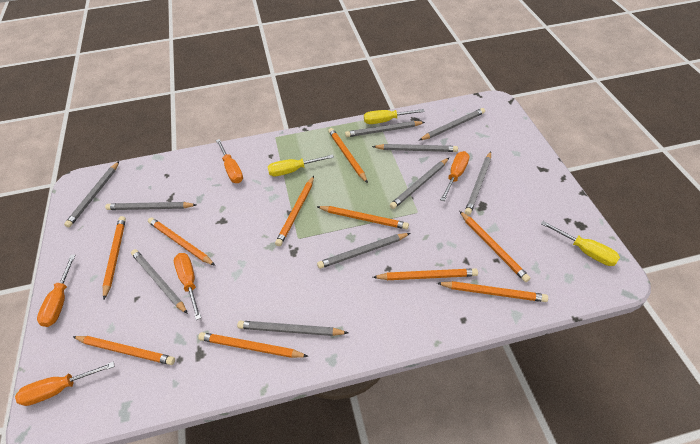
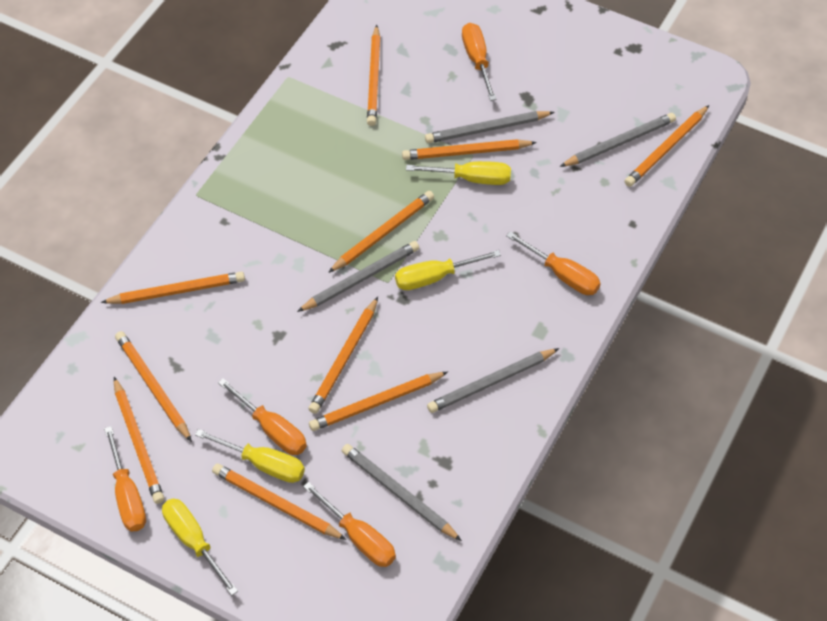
grey pencil: [64,161,119,228] [105,202,196,210] [131,249,188,314] [237,321,348,336] [317,233,410,269] [345,121,425,137] [372,144,458,152] [390,158,449,209] [419,108,485,140] [465,152,491,215] = 10 -> [297,241,419,312] [342,444,462,541] [425,111,554,143] [427,348,559,413] [560,113,676,167] = 5
yellow screwdriver: [268,154,334,176] [364,109,425,124] [541,221,620,266] = 3 -> [162,498,238,596] [195,429,305,483] [395,250,501,290] [406,161,511,185] = 4

